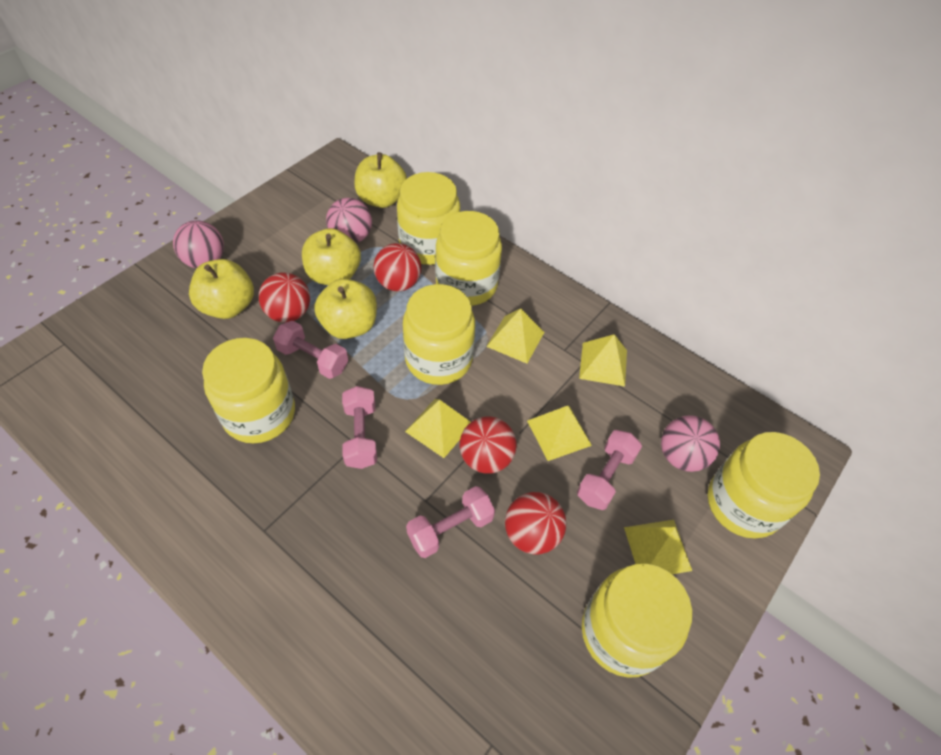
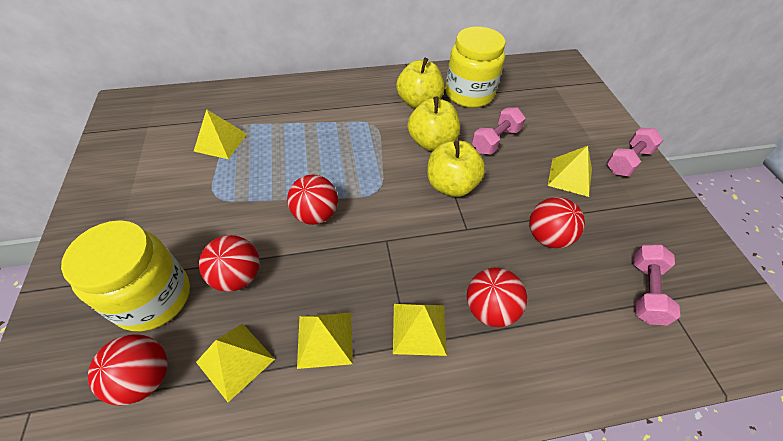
pink ball: [173,220,224,268] [326,198,372,243] [661,415,720,472] = 3 -> none = 0
pink dumbbell: [273,321,348,379] [342,386,377,469] [406,486,495,558] [577,430,642,510] = 4 -> [472,108,526,155] [607,128,663,176] [633,244,680,326] = 3
red ball: [259,272,310,323] [374,243,421,291] [460,416,516,474] [505,492,566,554] = 4 -> [88,334,168,406] [199,235,259,292] [287,175,338,225] [467,268,527,327] [529,197,585,248] = 5
yellow apple: [189,259,254,319] [302,228,361,285] [314,279,377,339] [354,152,407,208] = 4 -> [396,58,445,109] [408,97,460,151] [427,140,485,197] = 3
yellow jar: [202,338,295,443] [397,172,460,265] [403,284,475,385] [435,211,502,306] [582,564,692,678] [707,432,820,539] = 6 -> [61,220,190,331] [446,27,506,108] = 2

